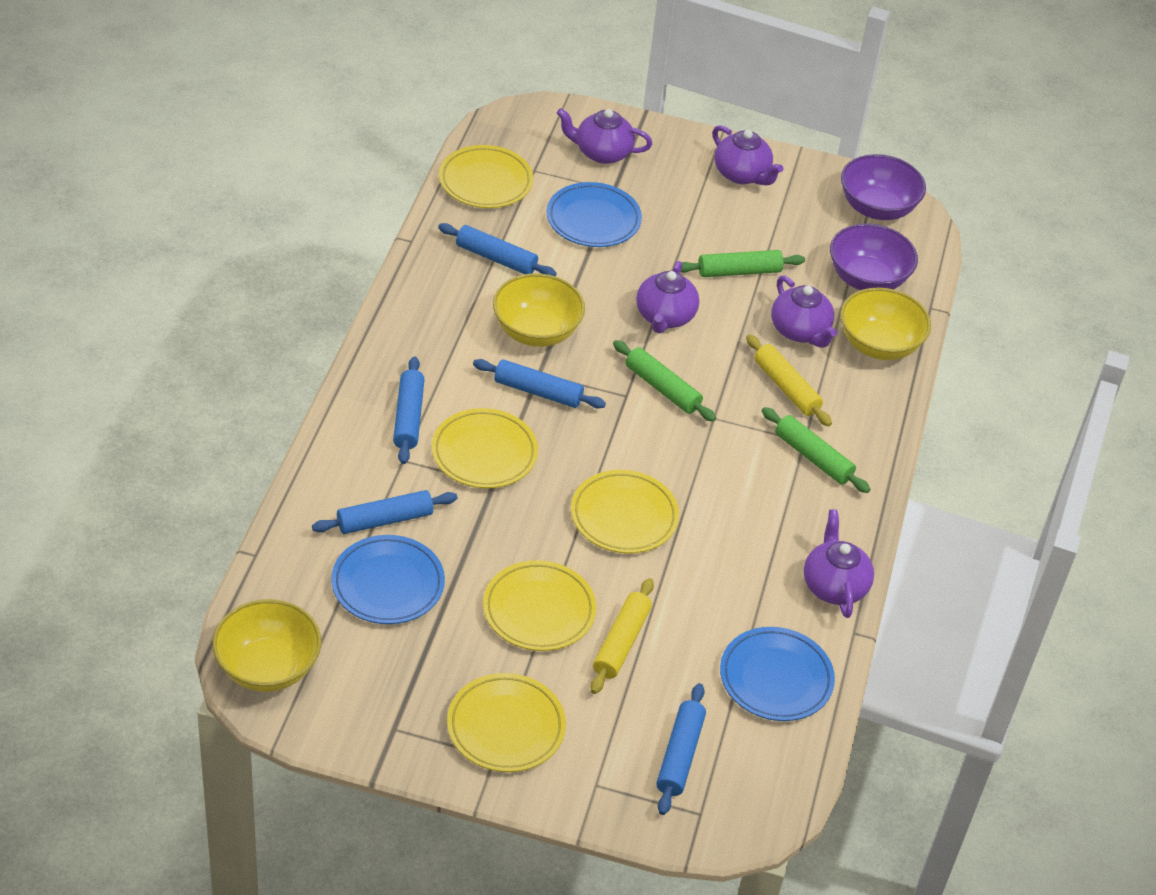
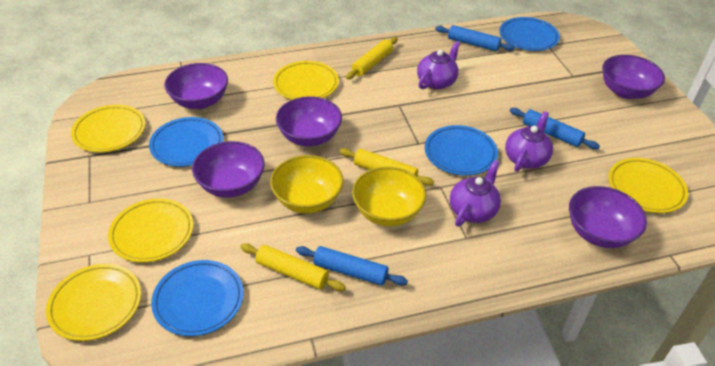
blue plate: [331,535,445,624] [546,182,642,247] [720,627,835,721] = 3 -> [149,117,223,167] [151,260,244,336] [425,125,498,176] [499,17,560,51] = 4
blue rolling pin: [312,490,457,534] [393,357,425,464] [438,223,557,276] [473,359,606,408] [656,683,706,815] = 5 -> [296,246,408,286] [435,25,515,51] [510,108,600,149] = 3
green rolling pin: [613,340,716,422] [681,250,805,277] [762,407,871,493] = 3 -> none = 0
purple bowl: [830,224,918,290] [841,154,926,220] = 2 -> [164,63,228,109] [192,141,265,198] [276,96,342,147] [569,186,647,248] [602,55,665,99] = 5
purple teapot: [556,108,653,164] [636,261,699,334] [712,125,783,185] [771,275,837,348] [804,510,874,618] = 5 -> [417,41,460,90] [450,160,501,226] [505,111,553,172] = 3
yellow bowl: [212,599,321,692] [493,273,585,347] [840,288,931,360] = 3 -> [270,155,343,213] [352,167,426,226] = 2
yellow rolling pin: [590,578,654,694] [746,334,832,427] = 2 -> [241,243,346,291] [339,148,434,186] [346,37,398,79] = 3

